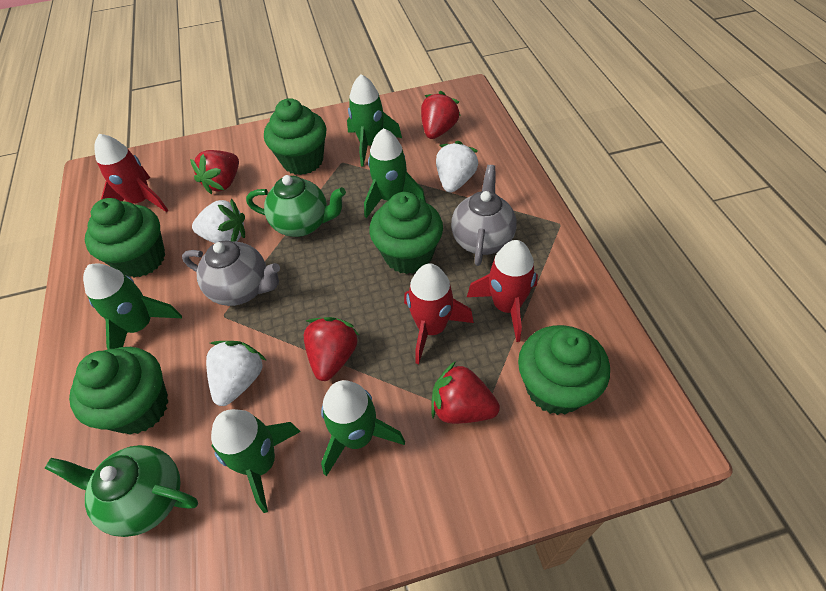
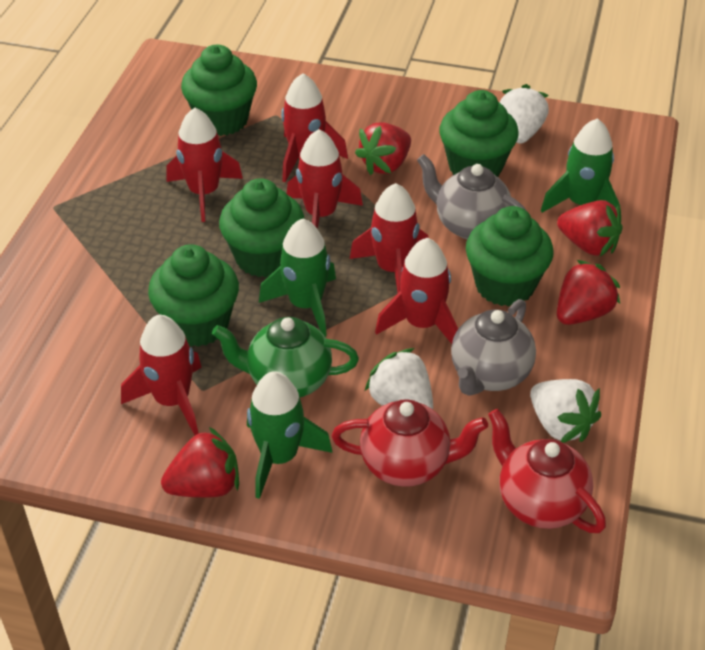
green rocket: [83,263,182,349] [211,409,301,513] [321,380,405,477] [347,74,402,167] [364,128,426,218] = 5 -> [247,371,333,499] [259,218,336,337] [541,118,620,213] = 3
green teapot: [44,445,198,537] [246,175,346,237] = 2 -> [212,317,359,397] = 1
red rocket: [94,134,168,212] [404,264,474,364] [467,240,538,342] = 3 -> [121,315,202,435] [166,108,243,222] [281,73,348,182] [287,129,363,229] [350,183,428,293] [375,238,458,344] = 6
red teapot: none = 0 -> [332,399,488,487] [488,409,606,533] = 2

